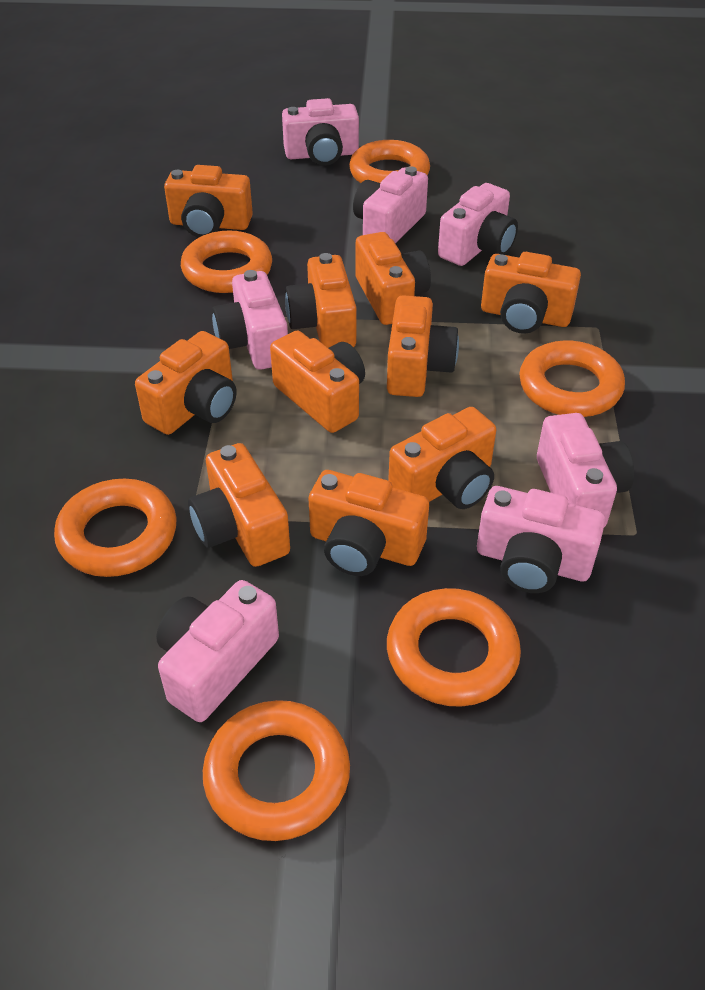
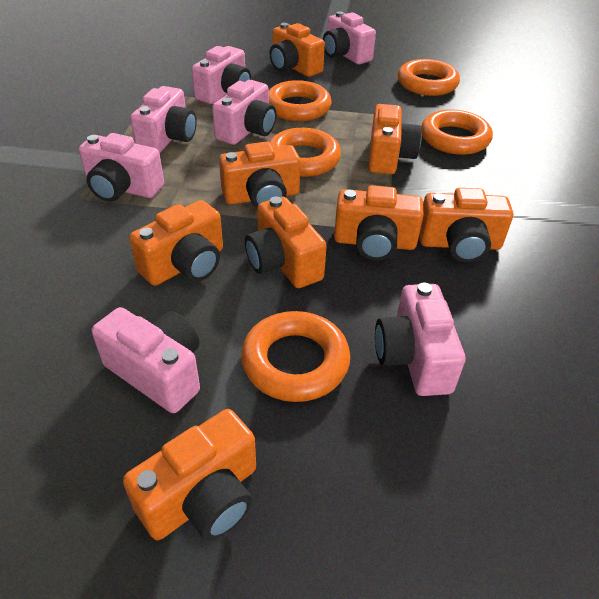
orange camera: [135,331,237,435] [164,165,253,238] [188,443,290,567] [270,330,365,433] [285,253,357,348] [309,470,429,576] [356,232,431,325] [387,295,459,397] [388,407,496,509] [481,252,581,334] = 10 -> [123,409,256,541] [129,200,223,286] [219,142,300,208] [245,196,327,288] [269,23,325,77] [334,185,424,261] [369,104,422,174] [419,188,513,263] = 8
orange ring: [54,479,177,577] [181,230,272,293] [203,700,350,841] [349,140,430,183] [387,588,521,707] [519,340,625,417] = 6 -> [241,311,350,402] [269,80,332,121] [269,128,341,177] [398,59,460,96] [421,109,493,155] = 5

